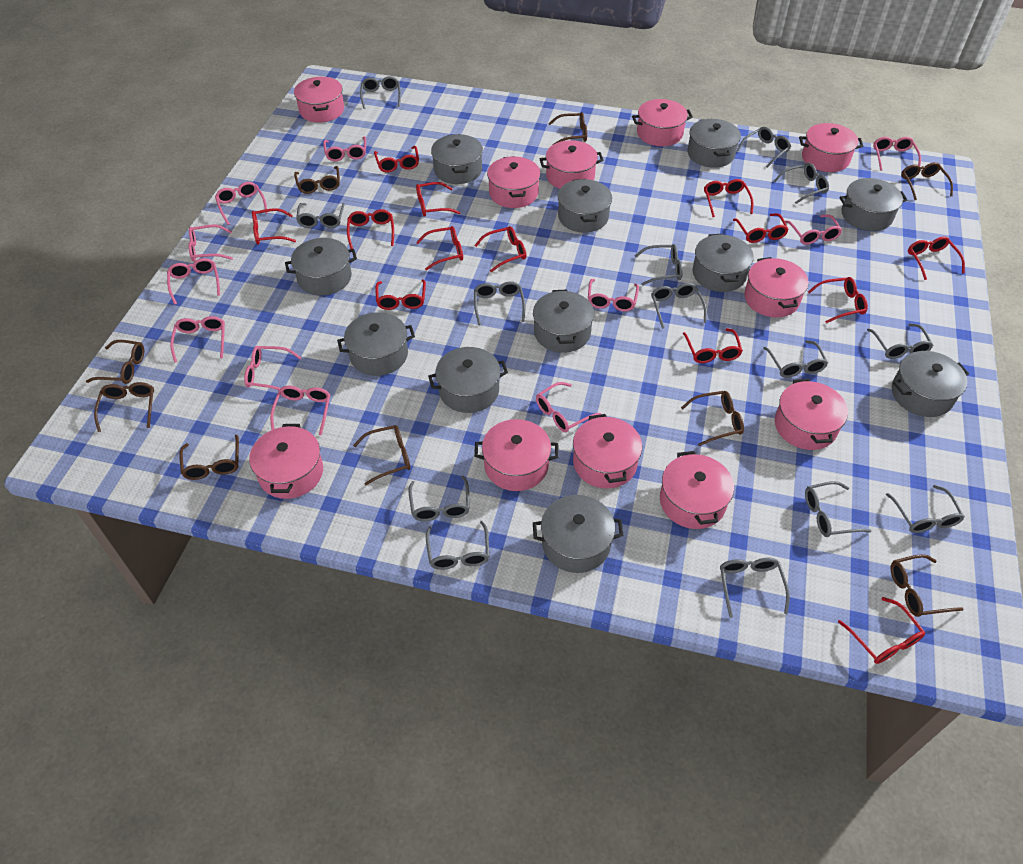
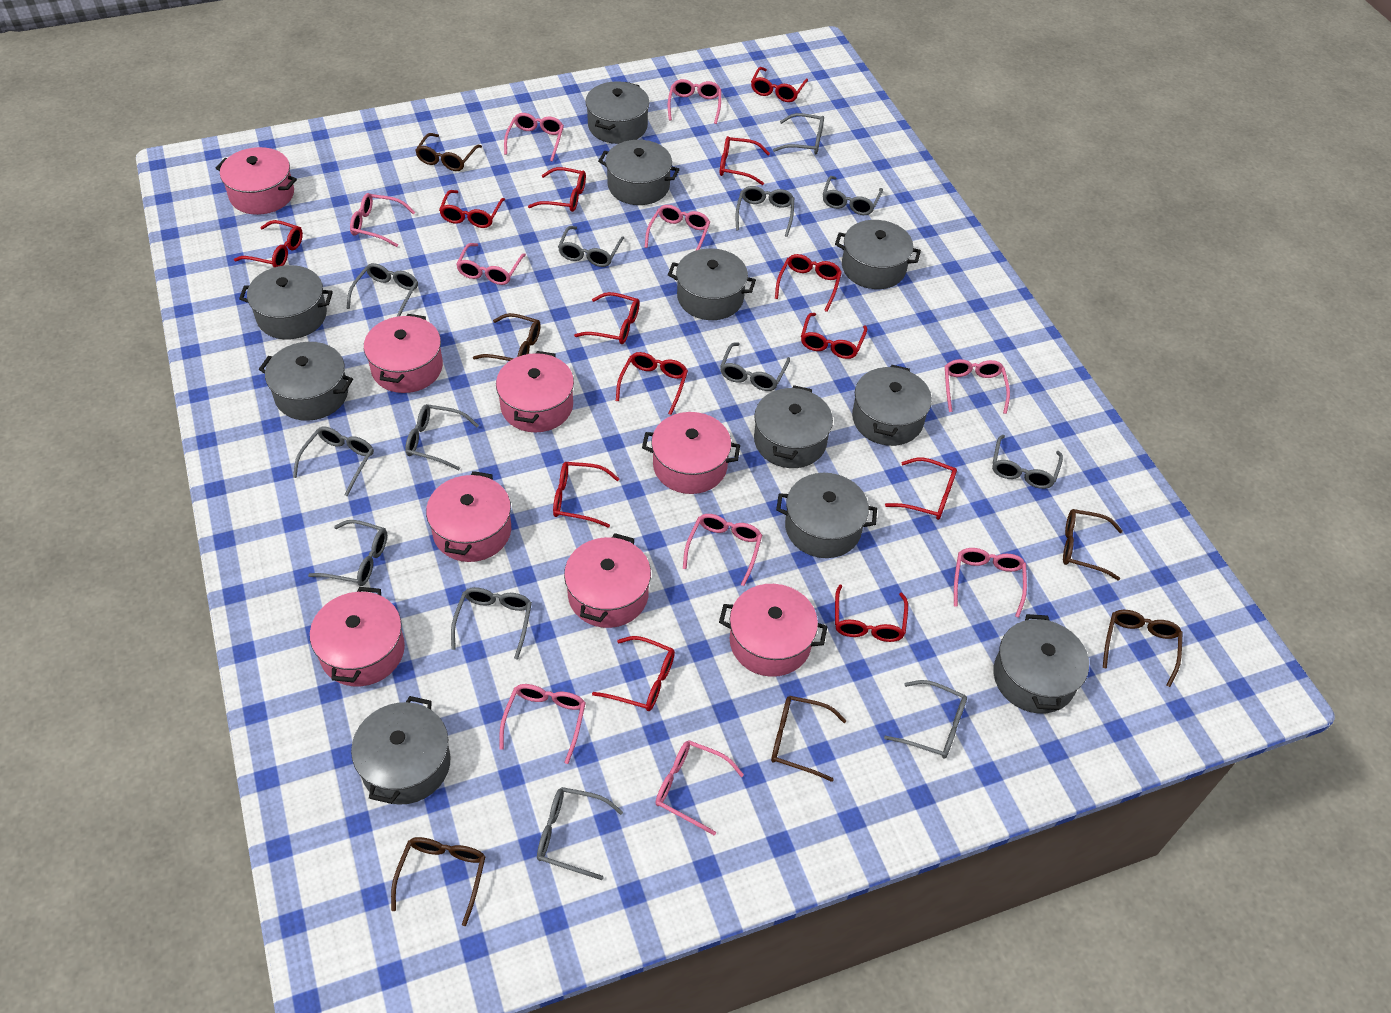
brown glasses: [86,340,144,384] [94,382,154,432] [179,435,239,480] [294,166,340,194] [353,425,411,485] [548,112,587,144] [681,391,744,446] [890,554,964,617] [901,162,953,200] = 9 -> [391,837,486,926] [415,133,482,171] [473,313,541,361] [771,696,847,782] [1063,509,1123,581] [1103,610,1183,687] = 6
grey glasses: [296,203,345,228] [360,76,401,109] [408,476,470,521] [426,521,490,570] [474,282,525,325] [634,244,683,286] [651,283,707,329] [720,558,790,618] [737,127,791,168] [763,340,828,378] [774,163,829,204] [805,481,871,537] [867,323,934,359] [886,485,965,533] = 14 -> [293,427,374,497] [308,520,387,586] [347,263,418,317] [405,404,479,470] [451,587,532,660] [537,787,623,880] [558,226,624,267] [720,342,790,391] [736,186,794,237] [773,113,824,154] [823,176,883,215] [884,680,967,758] [992,435,1063,489] = 13
pink glasses: [167,258,220,305] [170,316,225,362] [188,225,233,262] [215,182,268,225] [244,346,302,390] [270,386,330,435] [323,136,366,161] [536,382,601,432] [588,279,639,312] [785,214,842,245] [873,137,921,171] = 11 -> [350,193,415,247] [456,243,526,285] [499,684,586,764] [504,113,564,162] [645,205,710,250] [655,740,744,835] [668,79,721,124] [683,514,762,586] [945,359,1010,414] [954,548,1027,618] = 10
pink pot: [249,424,323,499] [294,77,344,123] [474,419,559,491] [487,156,540,208] [540,140,604,189] [573,414,642,489] [632,99,693,146] [660,451,734,529] [744,257,808,318] [775,379,848,450] [799,123,863,172] = 11 -> [216,147,297,215] [310,587,405,686] [364,314,443,393] [426,471,511,562] [496,351,574,432] [564,533,651,628] [642,412,740,494] [719,584,827,677] = 8

